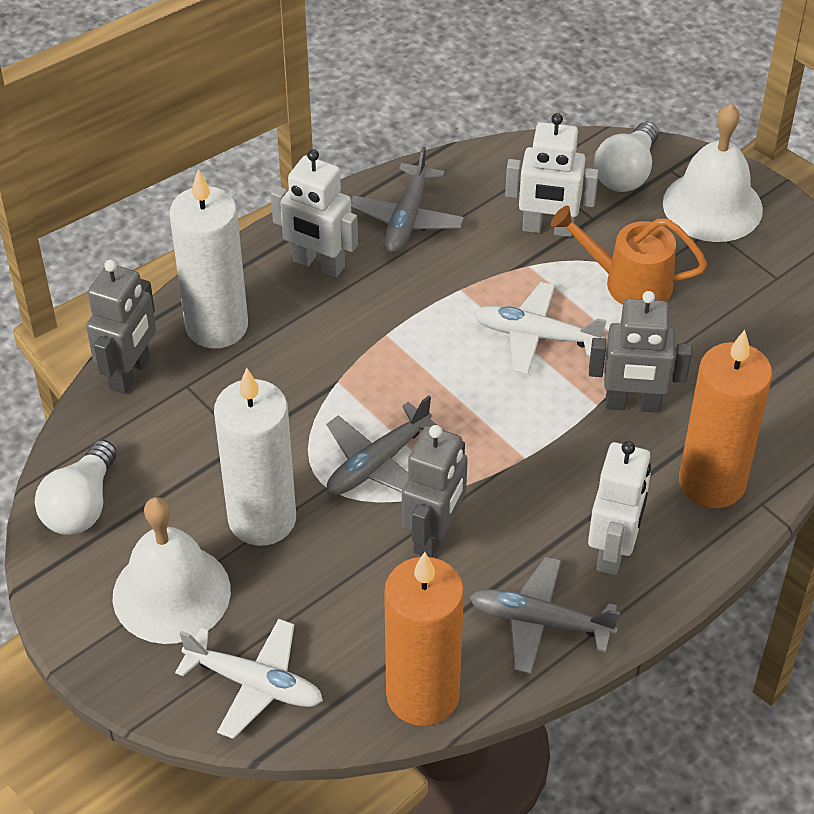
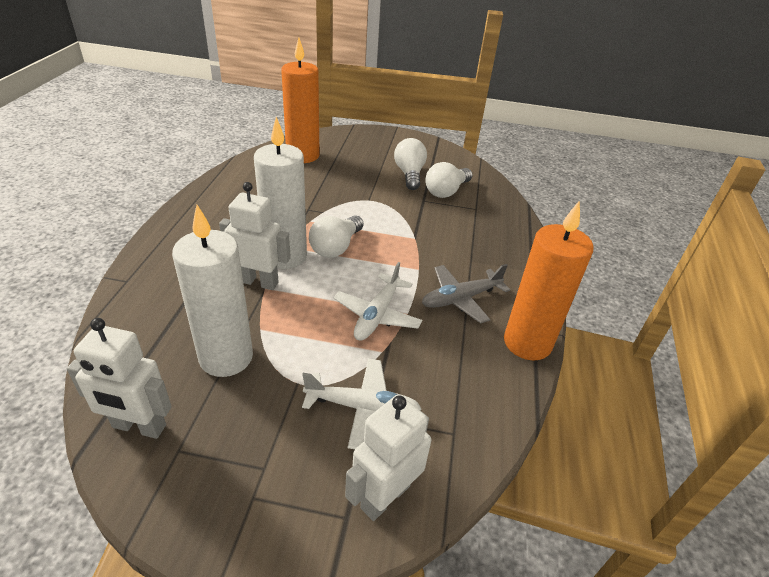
grey plane: [327,395,443,495] [351,146,465,253] [470,556,620,674] = 3 -> [422,264,510,323] = 1
grey robot: [86,260,156,394] [402,425,468,557] [589,291,692,413] = 3 -> none = 0
orange watering can: [551,206,707,305] = 1 -> none = 0
white bell: [113,497,231,644] [663,104,763,242] = 2 -> none = 0
white light bulb: [35,439,117,535] [594,122,659,192] = 2 -> [309,215,364,258] [394,138,427,190] [425,162,473,198] = 3

